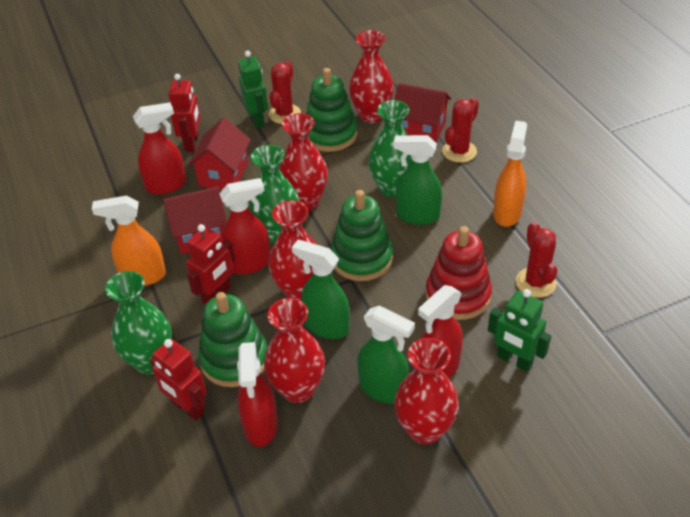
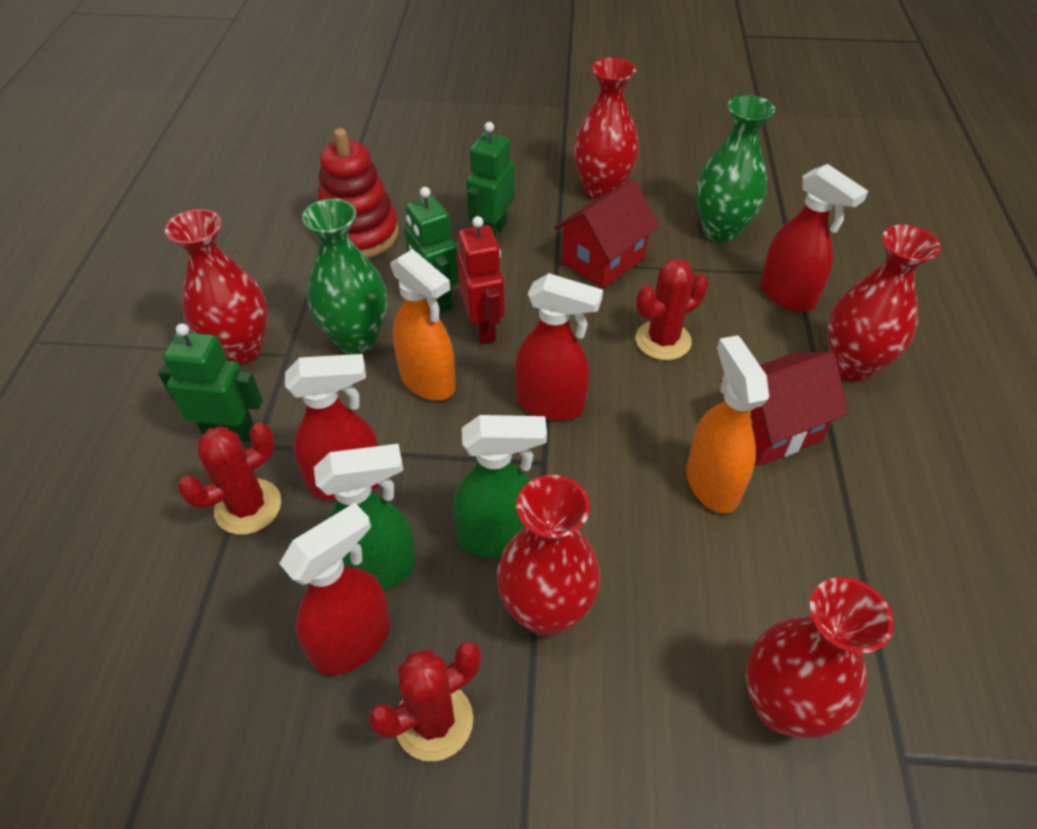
green robot: [238,51,268,128] [488,289,551,372] = 2 -> [158,323,263,442] [404,187,459,313] [466,122,515,238] = 3
green spray bottle: [292,240,350,339] [357,305,415,404] [394,135,442,225] = 3 -> [314,444,416,590] [453,415,547,558] = 2
green stacking toy: [198,292,267,387] [306,68,357,152] [330,190,393,281] = 3 -> none = 0
green vase: [105,271,172,374] [249,145,300,244] [368,100,412,198] = 3 -> [302,198,387,354] [696,95,775,242] = 2
red house: [163,187,227,254] [188,117,251,190] [394,83,451,142] = 3 -> [554,179,659,289] [720,352,849,466] = 2
red robot: [150,339,207,421] [168,74,201,152] [186,224,235,305] = 3 -> [457,216,505,344] = 1

